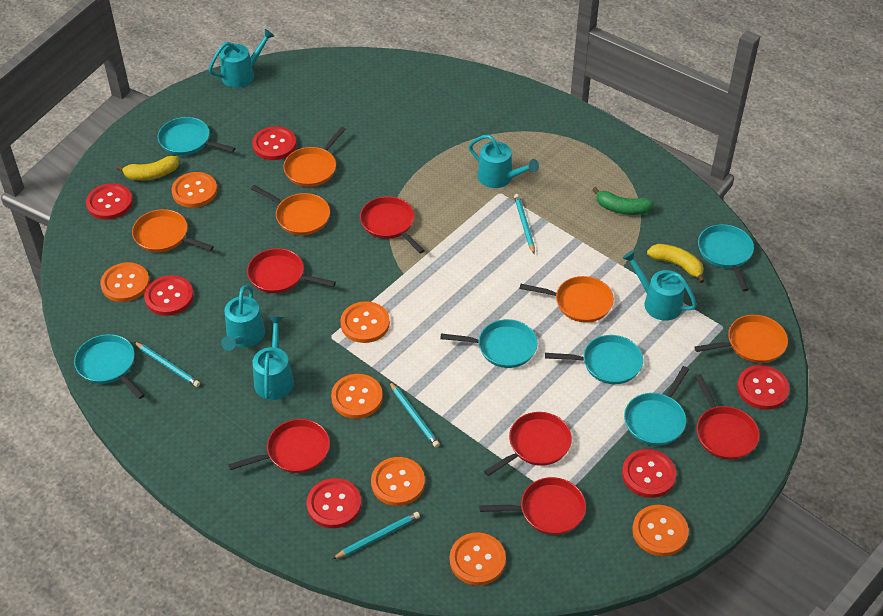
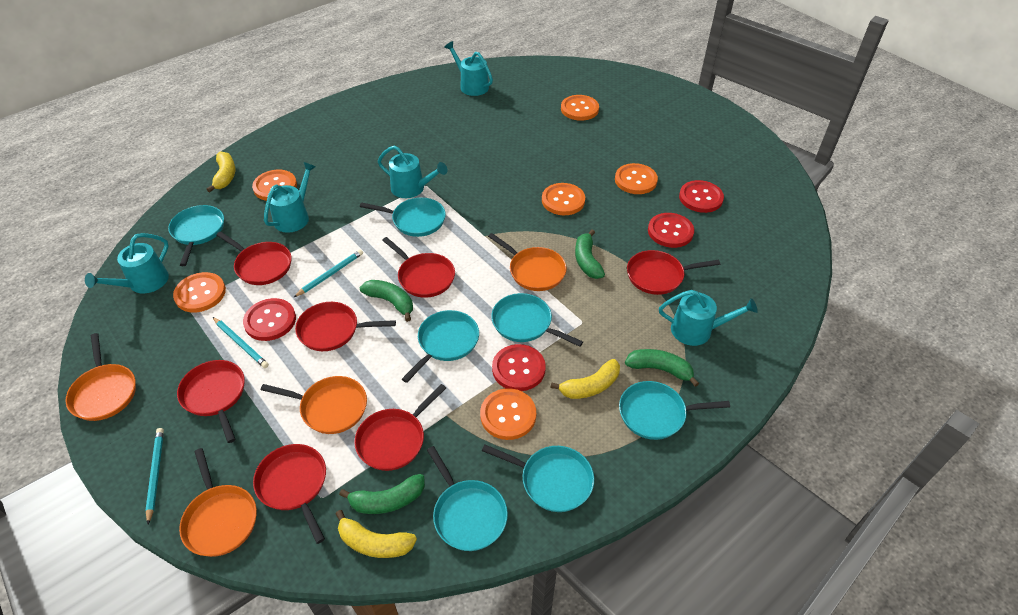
green banana: [592,187,654,215] = 1 -> [339,474,425,514] [359,280,413,322] [575,230,605,279] [625,349,699,387] = 4
orange button: [100,262,150,302] [171,172,217,208] [331,374,383,419] [340,301,390,343] [371,457,425,506] [450,532,506,586] [632,505,689,556] = 7 -> [173,272,226,312] [252,170,297,201] [480,388,536,440] [542,183,585,215] [561,95,599,121] [615,163,658,194] = 6
orange pan: [132,209,214,252] [251,185,330,235] [283,127,346,187] [519,276,614,323] [694,315,788,363] = 5 -> [65,333,136,421] [179,448,257,557] [261,376,367,434] [488,233,567,291] = 4
red button: [86,183,133,220] [144,275,194,316] [252,126,296,160] [307,478,361,528] [622,449,676,498] [737,365,790,410] = 6 -> [243,298,296,341] [492,344,546,391] [648,213,694,248] [679,180,724,213] = 4
red pan: [228,419,330,473] [247,248,336,293] [360,196,425,254] [479,477,586,535] [484,412,572,476] [695,374,759,460] = 6 -> [177,360,245,443] [216,231,292,285] [253,444,326,544] [295,302,396,351] [354,384,446,471] [382,237,455,298] [627,250,720,295] = 7
turquoise pan: [74,334,145,399] [158,117,235,155] [440,319,538,368] [545,335,643,384] [624,366,689,446] [698,224,754,291] = 6 -> [168,205,224,266] [360,197,446,237] [402,310,479,383] [427,446,508,551] [482,445,594,512] [491,293,583,347] [619,381,730,440] = 7
turquoise pencil: [134,342,200,387] [332,512,420,559] [389,381,440,448] [514,194,535,254] = 4 -> [145,428,164,524] [213,317,269,368] [294,249,363,297] = 3
yellow banana: [117,156,179,180] [647,244,705,283] = 2 -> [207,151,235,192] [336,510,417,558] [550,359,620,399] = 3

